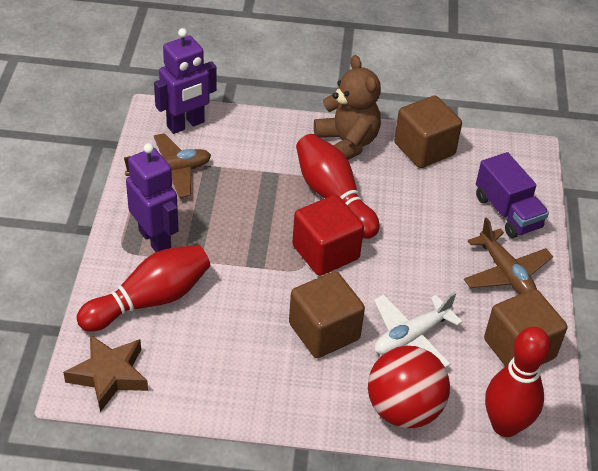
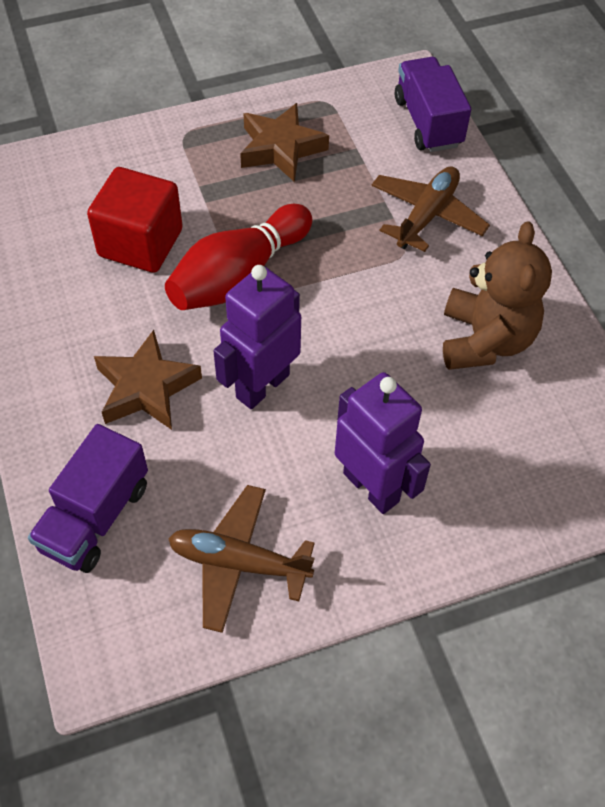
brown cube: [289,271,365,358] [394,95,462,168] [484,289,567,367] = 3 -> none = 0
brown star: [63,335,148,412] = 1 -> [94,330,202,430] [240,103,329,182] = 2
purple truck: [476,152,549,238] = 1 -> [28,424,148,573] [395,57,471,152] = 2
red ball: [368,346,450,428] = 1 -> none = 0
red bowling pin: [77,245,210,332] [296,134,379,239] [485,327,551,437] = 3 -> [165,204,312,310] = 1
white plane: [374,292,463,368] = 1 -> none = 0

